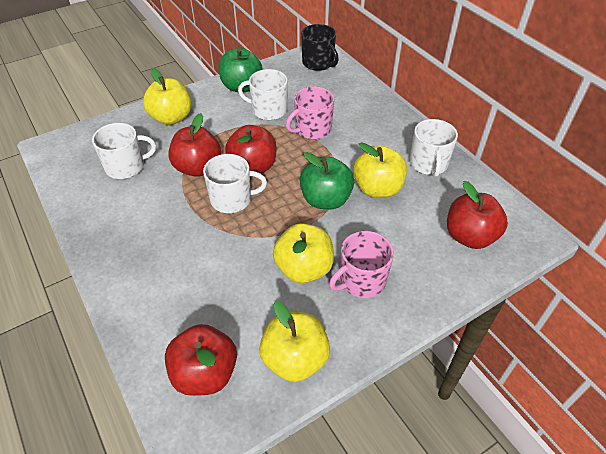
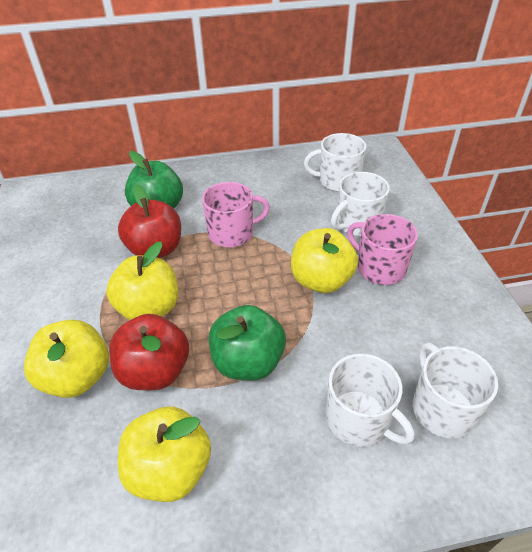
black mug: [301,24,339,71] = 1 -> none = 0
red apple: [165,324,237,396] [168,113,221,177] [225,125,277,174] [447,181,508,249] = 4 -> [109,314,189,390] [118,184,181,258] = 2

